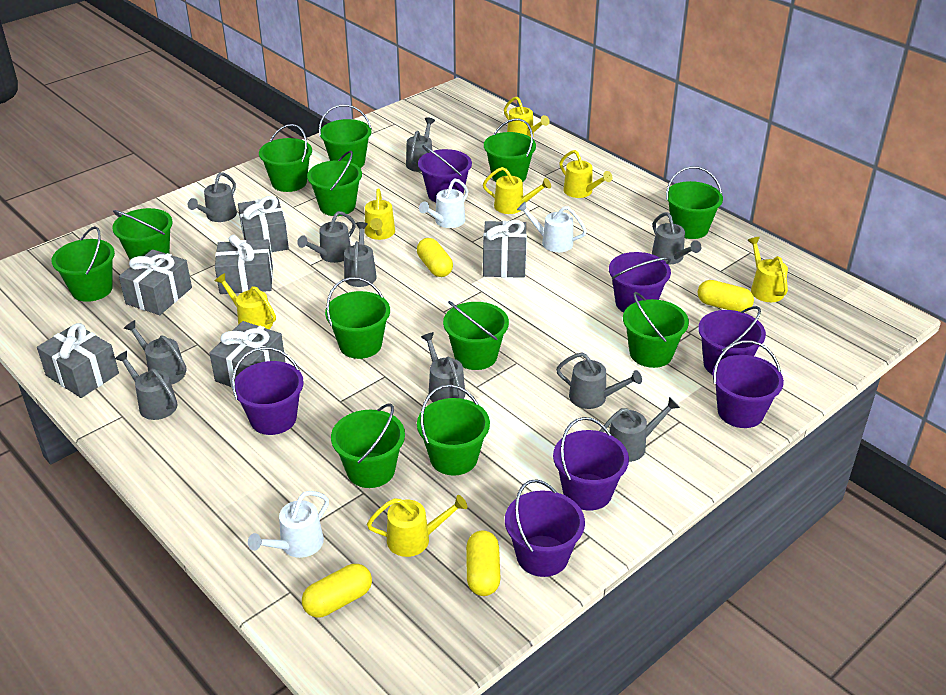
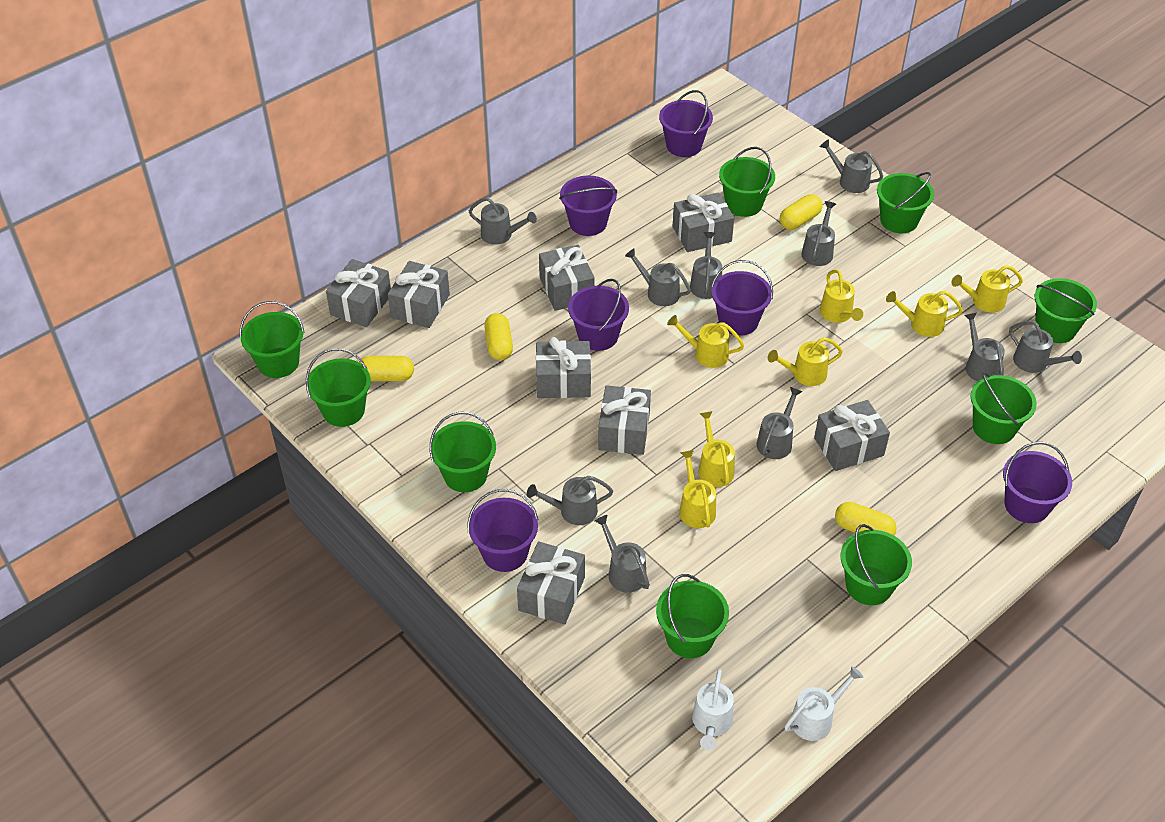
green bucket: [51,226,115,302] [112,208,173,260] [259,124,312,192] [307,151,362,216] [319,104,372,168] [325,277,390,359] [331,403,405,488] [417,384,490,476] [443,301,509,370] [484,118,536,182] [623,292,689,368] [666,166,723,239] = 12 -> [240,301,305,378] [306,348,371,427] [430,412,496,492] [656,574,729,658] [719,147,775,217] [840,524,912,605] [877,172,934,233] [970,372,1037,444] [1035,278,1097,343] = 9
grey gift: [37,323,119,398] [119,249,192,315] [210,321,285,388] [215,235,273,294] [238,196,289,252] [483,220,527,278] = 6 -> [326,259,391,327] [388,261,450,328] [517,541,585,624] [536,337,591,398] [539,245,595,311] [598,385,651,455] [673,192,734,252] [814,400,890,471] = 8
purple bucket: [232,347,304,435] [418,145,472,203] [505,479,585,577] [553,417,629,511] [609,252,671,313] [698,306,766,374] [712,340,784,428] = 7 -> [467,489,539,572] [559,176,617,236] [568,279,629,351] [659,90,713,157] [711,260,773,336] [1003,442,1072,523] = 6
white watering can: [248,491,329,558] [419,178,468,228] [517,202,587,252] = 3 -> [692,669,734,751] [785,666,863,741] = 2

